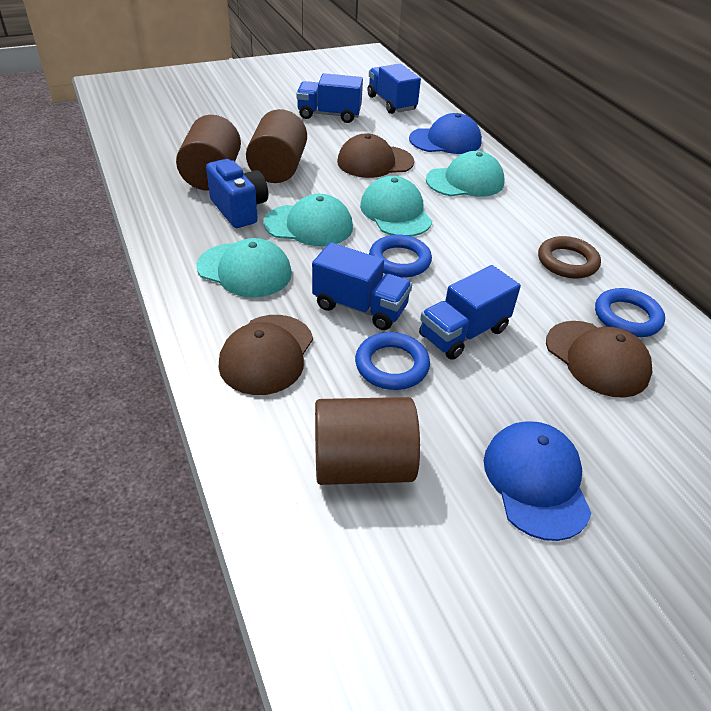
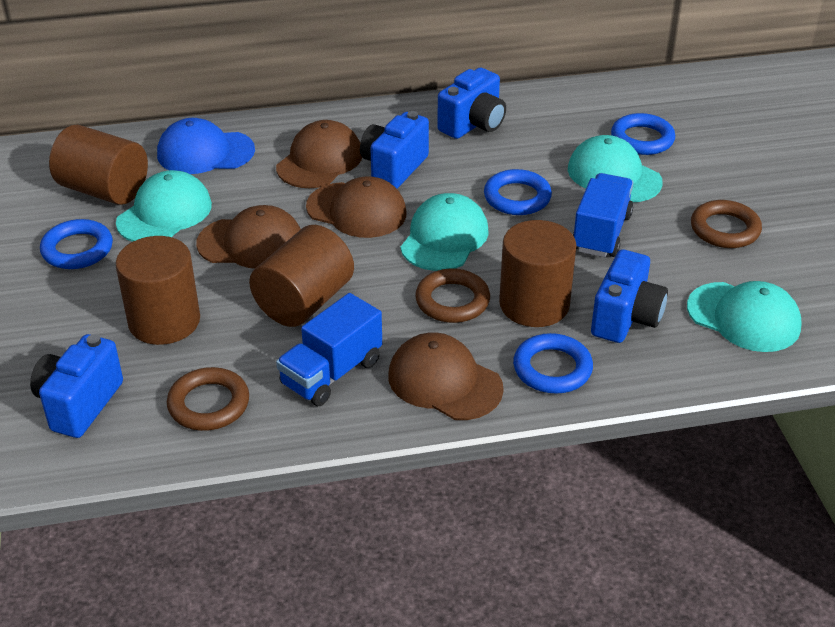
blue camera: [206,159,268,228] = 1 -> [30,334,123,438] [360,111,429,189] [437,68,506,139] [591,249,668,343] = 4
blue cap: [409,113,482,154] [484,421,592,541] = 2 -> [157,118,255,174] = 1
blue ring: [355,332,430,390] [369,235,432,278] [595,288,665,337] = 3 -> [40,219,113,269] [484,169,552,215] [513,333,593,394] [611,113,675,155] = 4
blue truck: [296,73,363,123] [312,242,412,330] [367,64,421,114] [419,265,521,360] = 4 -> [276,293,382,406] [572,173,633,257] = 2
brown cap: [219,315,313,395] [337,133,414,178] [546,321,652,398] = 3 -> [196,205,301,269] [276,120,362,188] [306,176,407,238] [388,332,504,420] = 4
brown cylinder: [176,115,241,191] [246,109,307,183] [315,397,420,485] = 3 -> [49,125,148,205] [115,236,200,345] [249,225,354,327] [499,220,577,327] = 4
brown ring: [538,236,601,278] = 1 -> [167,367,249,431] [415,268,490,323] [691,200,762,248] = 3

